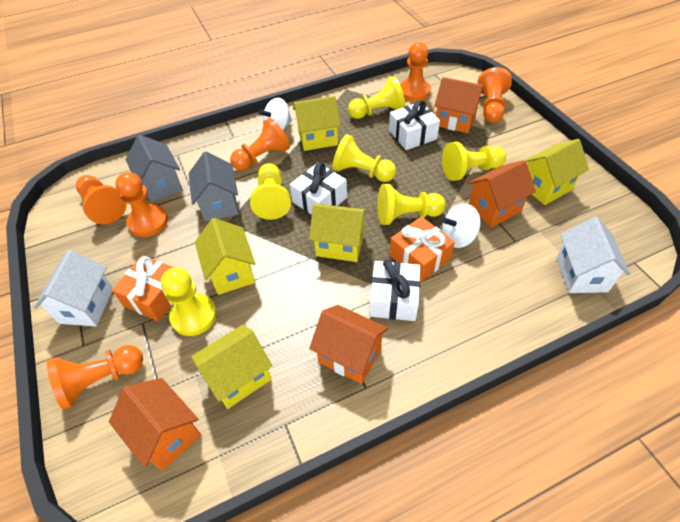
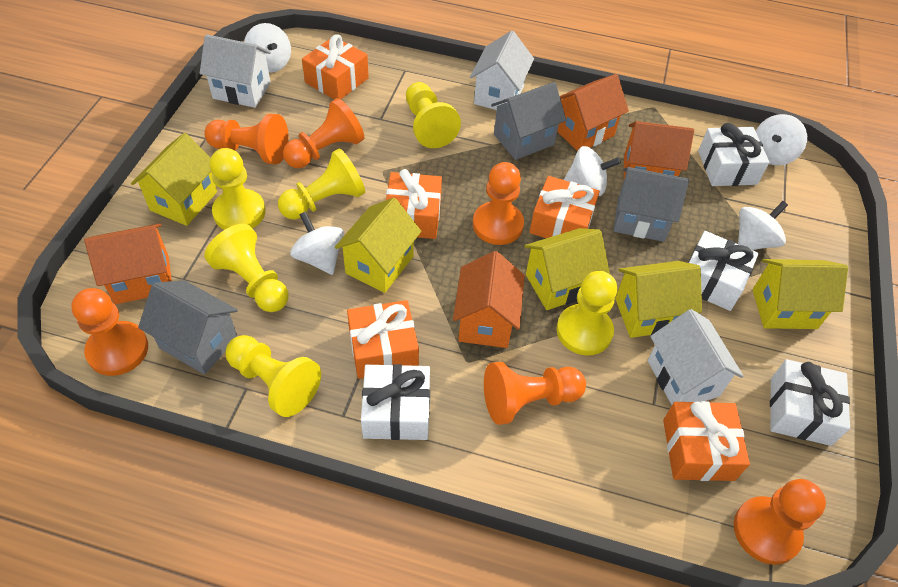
grey house: [126,135,183,202] [189,152,239,222] = 2 -> [138,280,238,375] [491,82,566,160] [613,167,689,242] = 3
orange gift: [112,255,174,321] [389,216,455,282] = 2 -> [302,34,369,100] [347,300,419,379] [386,169,442,239] [529,176,600,238] [663,401,750,481] = 5
white gift: [290,162,347,215] [369,259,420,321] [389,100,440,150] = 3 -> [361,364,430,440] [688,231,759,311] [698,123,769,186] [770,359,850,446] = 4
white house: [34,250,113,327] [556,217,630,293] = 2 -> [200,35,271,108] [470,31,534,110] [648,309,744,405] = 3
white spinning top: [258,98,292,130] [442,204,481,248] = 2 -> [244,23,291,73] [290,212,344,275] [564,146,621,196] [738,201,788,250] [756,114,807,165] = 5

